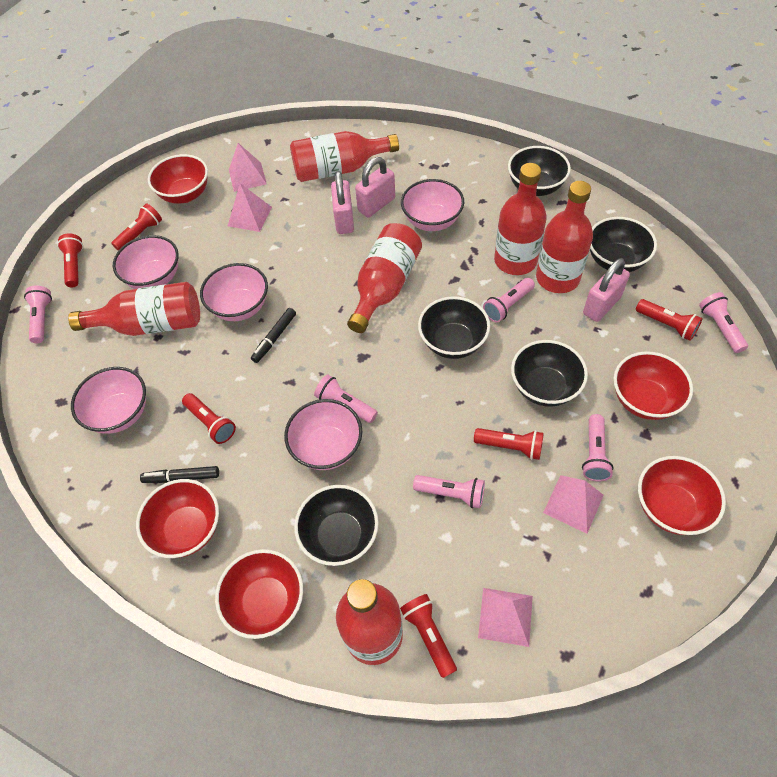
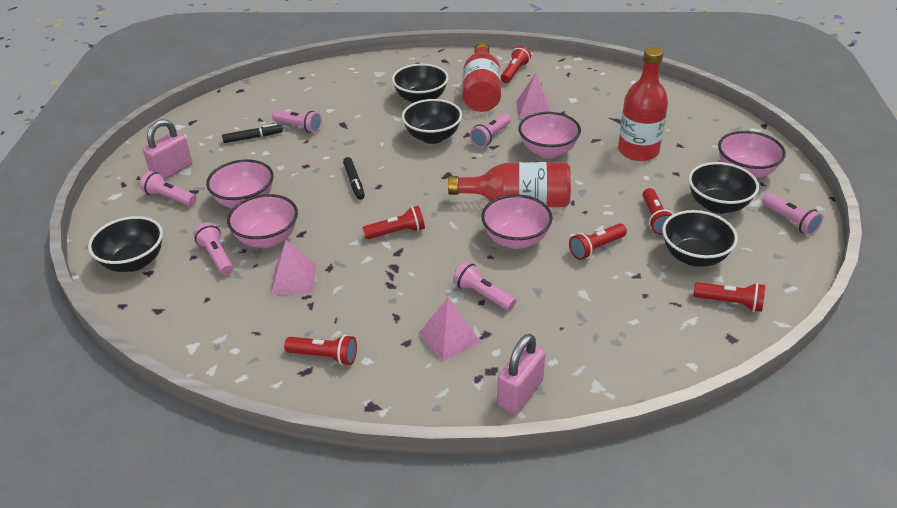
pink padlock: [331,171,354,234] [355,157,395,217] [583,258,630,322] = 3 -> [143,119,192,180] [497,334,546,414] = 2
pink pyramid: [228,183,272,232] [229,143,267,192] [478,588,533,647] [543,475,604,534] = 4 -> [271,240,316,295] [418,298,481,361] [516,73,551,119] = 3
red bottle: [68,282,200,336] [290,131,399,182] [336,579,403,665] [347,223,422,333] [494,163,547,275] [536,181,593,293] = 6 -> [448,162,571,207] [463,42,501,112] [618,47,668,161] = 3
red bowl: [136,479,219,558] [148,154,208,204] [215,549,303,639] [614,351,693,420] [638,456,726,535] = 5 -> none = 0

